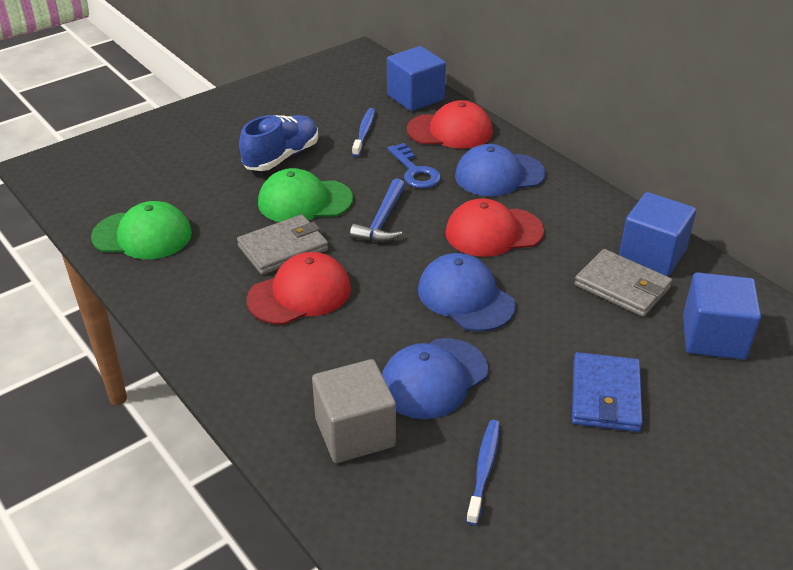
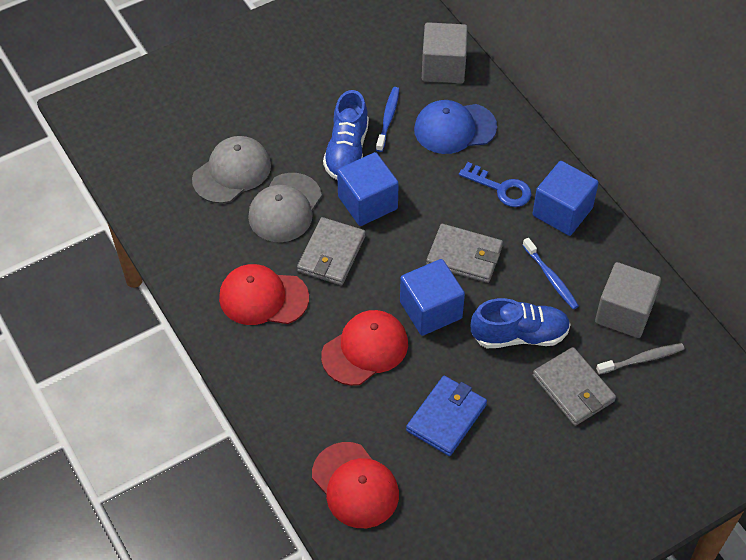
blue cap: [382,338,488,419] [418,253,516,332] [455,144,546,196] = 3 -> [414,100,497,154] = 1
blue hammer: [350,178,405,242] = 1 -> none = 0
blue shoe: [239,115,318,171] = 1 -> [323,90,369,180] [471,298,571,348] = 2
green cap: [91,201,192,259] [258,168,353,222] = 2 -> none = 0
grey cap: none = 0 -> [192,136,271,204] [248,173,322,242] = 2
grey cube: [312,359,396,463] = 1 -> [422,22,468,83] [595,262,661,338] = 2
grey toothbrush: none = 0 -> [596,343,684,375] = 1
grey wallet: [237,215,328,275] [574,249,672,317] = 2 -> [297,217,366,285] [426,224,503,283] [533,347,616,426] = 3

